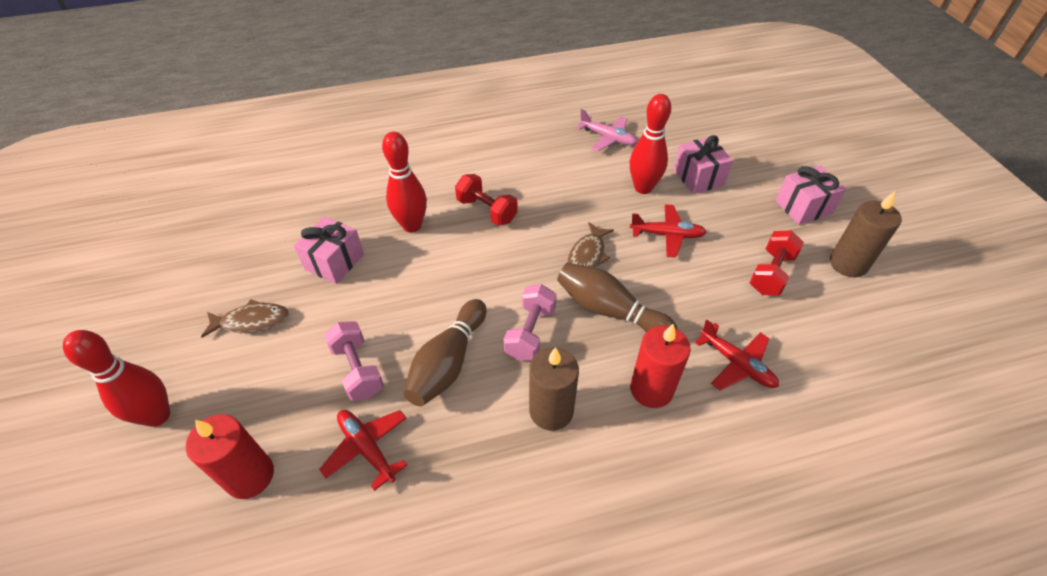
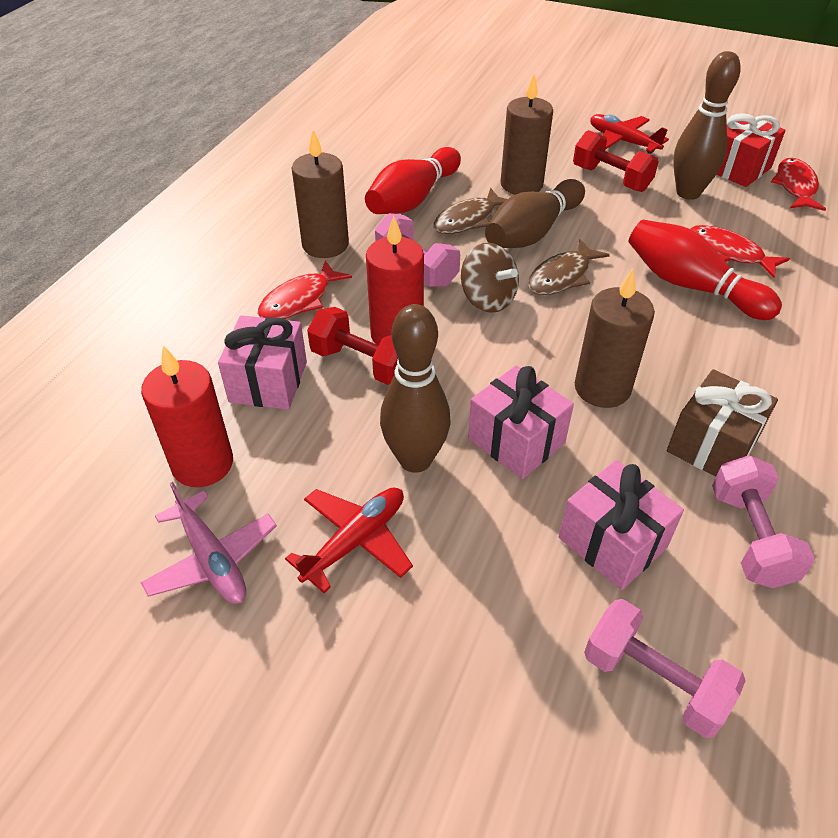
brown bowling pin: [403,299,486,406] [557,263,678,332] = 2 -> [380,304,451,473] [485,179,585,248] [673,51,740,200] = 3
brown candle: [529,347,579,431] [830,191,902,277] = 2 -> [292,130,349,258] [501,74,553,195] [575,269,655,408] = 3
brown gift: none = 0 -> [667,369,778,477] = 1
brown spinning top: none = 0 -> [461,243,519,313] = 1
pink dumbbell: [324,321,384,401] [503,284,557,361] = 2 -> [375,213,460,287] [584,599,746,738] [712,455,815,588] = 3
red bowling pin: [63,330,170,427] [382,132,427,233] [630,94,671,194] = 3 -> [365,147,461,214] [628,220,782,320] = 2
red fish: none = 0 -> [258,261,352,319] [690,225,790,278] [771,158,826,211] = 3
red gift: none = 0 -> [716,113,786,187] = 1
red plane: [319,410,407,491] [630,204,706,258] [695,320,779,390] = 3 -> [285,487,413,593] [590,114,669,154] = 2

